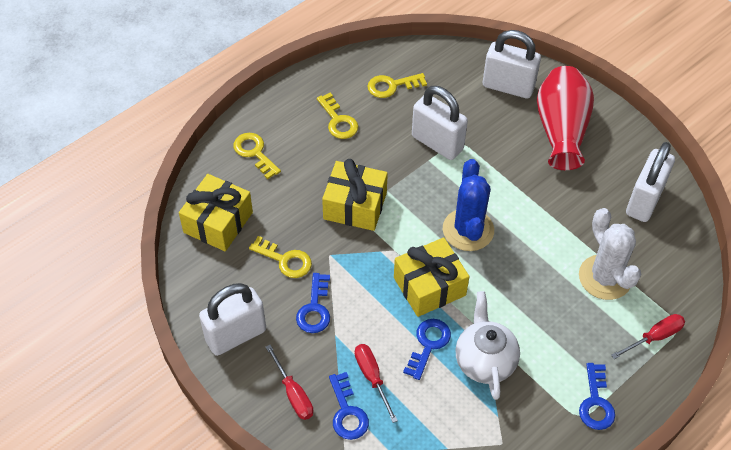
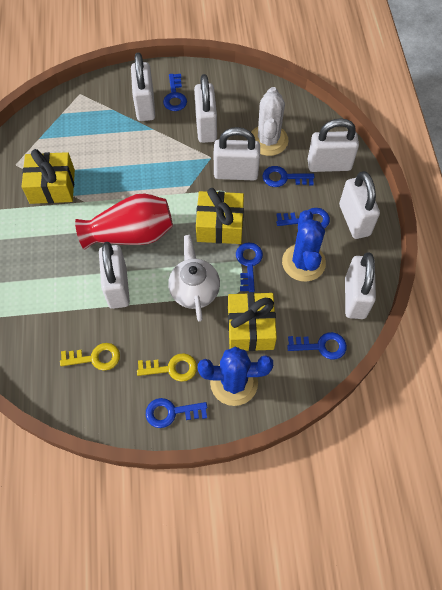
blue cactus: [443,159,494,251] = 1 -> [198,347,273,406] [282,210,326,282] = 2
blue key: [296,273,330,333] [329,372,369,440] [403,319,451,380] [579,363,615,430] = 4 -> [146,398,207,428] [163,74,187,111] [236,242,263,292] [262,166,314,187] [276,208,330,228] [287,332,347,360] = 6
red screwdriver: [266,345,314,420] [355,344,398,423] [611,314,685,359] = 3 -> none = 0
white padlock: [199,283,266,356] [412,86,468,160] [483,30,541,99] [626,142,675,222] = 4 -> [99,242,130,309] [131,53,155,121] [194,74,217,143] [214,127,260,180] [308,118,359,172] [339,171,380,239] [345,252,376,319] = 7
yellow key: [233,133,281,179] [249,236,312,278] [317,93,358,139] [367,73,427,98] = 4 -> [60,343,120,371] [137,353,197,382] = 2

